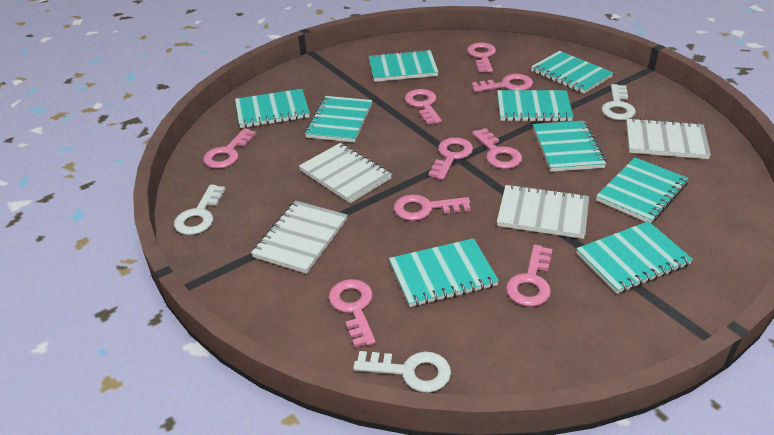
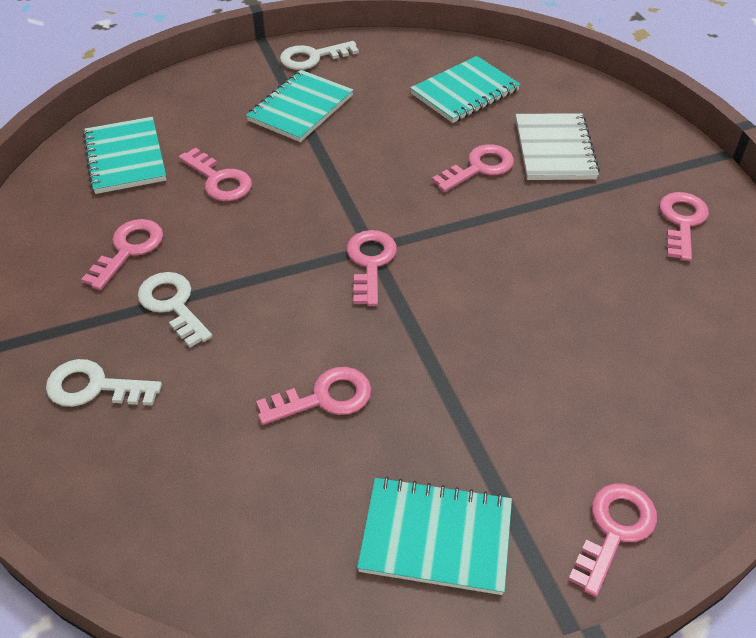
pink key: [203,128,257,169] [329,279,376,347] [394,194,471,221] [405,89,442,125] [429,137,473,180] [467,43,496,72] [472,74,533,92] [472,128,522,169] [506,245,553,307] = 9 -> [81,219,163,290] [179,147,252,201] [256,367,371,425] [347,230,397,306] [432,144,514,192] [568,484,657,597] [659,192,709,261] = 7
turquoise notebook: [235,89,310,128] [305,96,372,143] [369,49,438,82] [389,238,499,307] [497,90,573,122] [531,51,613,94] [533,121,606,172] [576,221,693,294] [596,157,689,223] = 9 -> [83,117,166,194] [246,70,353,142] [357,477,512,595] [410,56,520,123] = 4
white notebook: [251,201,347,274] [299,143,392,203] [497,184,589,239] [626,118,711,159] = 4 -> [516,113,600,180] = 1

